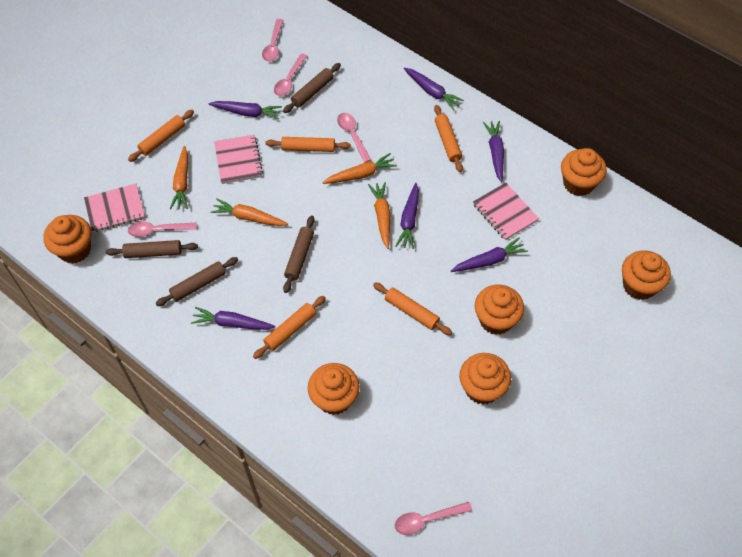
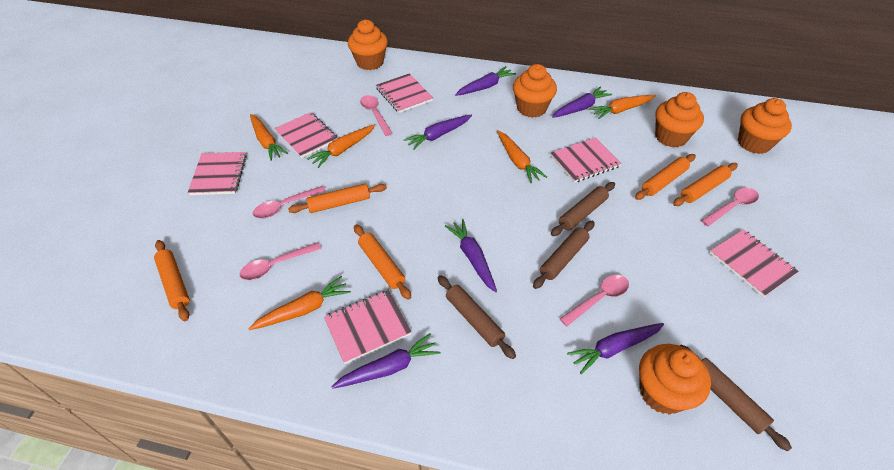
orange carrot: [170,146,188,210] [211,199,288,226] [322,153,397,184] [368,182,390,249] = 4 -> [248,276,351,330] [250,114,288,161] [307,125,375,168] [497,131,547,184] [589,95,656,119] = 5
orange cupcake: [43,215,92,263] [308,363,360,415] [459,353,511,404] [475,285,524,335] [561,148,607,196] [622,250,671,300] = 6 -> [348,19,388,70] [513,64,557,118] [639,344,711,415] [655,92,704,148] [738,98,792,154] = 5
pink notebook: [84,184,145,233] [214,135,263,184] [473,183,539,240] = 3 -> [188,152,247,195] [274,112,338,158] [324,290,412,364] [376,74,433,113] [550,137,622,183] [710,229,799,297] = 6

